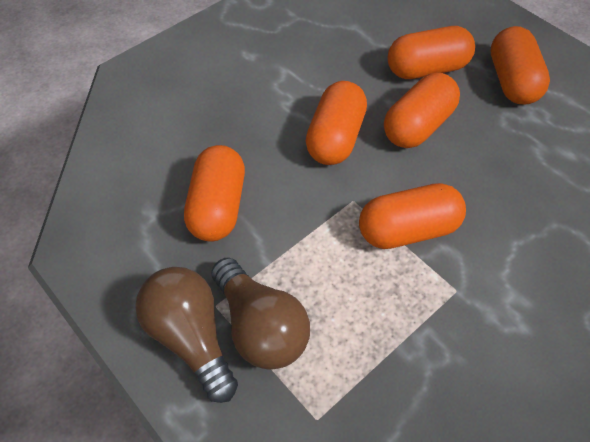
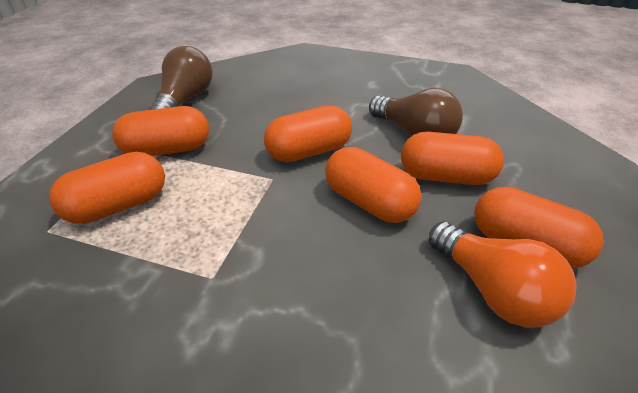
orange light bulb: none = 0 -> [429,221,577,328] = 1

